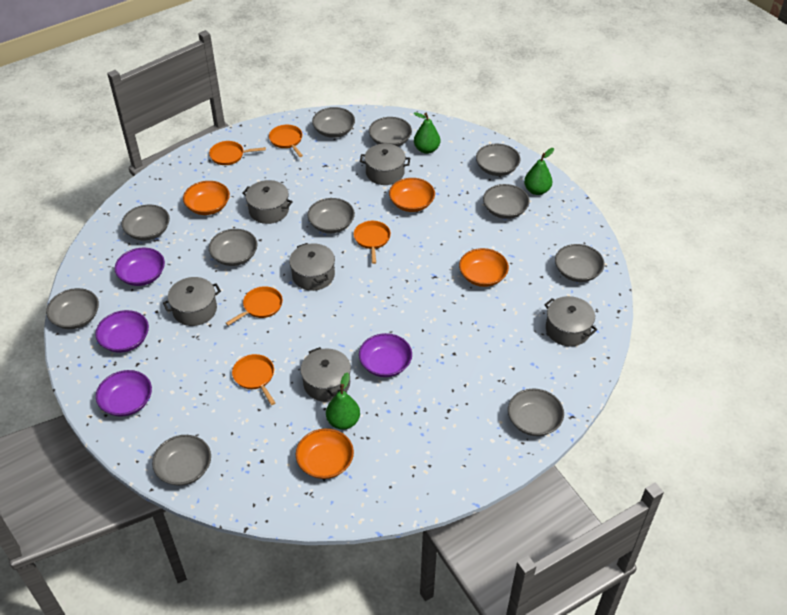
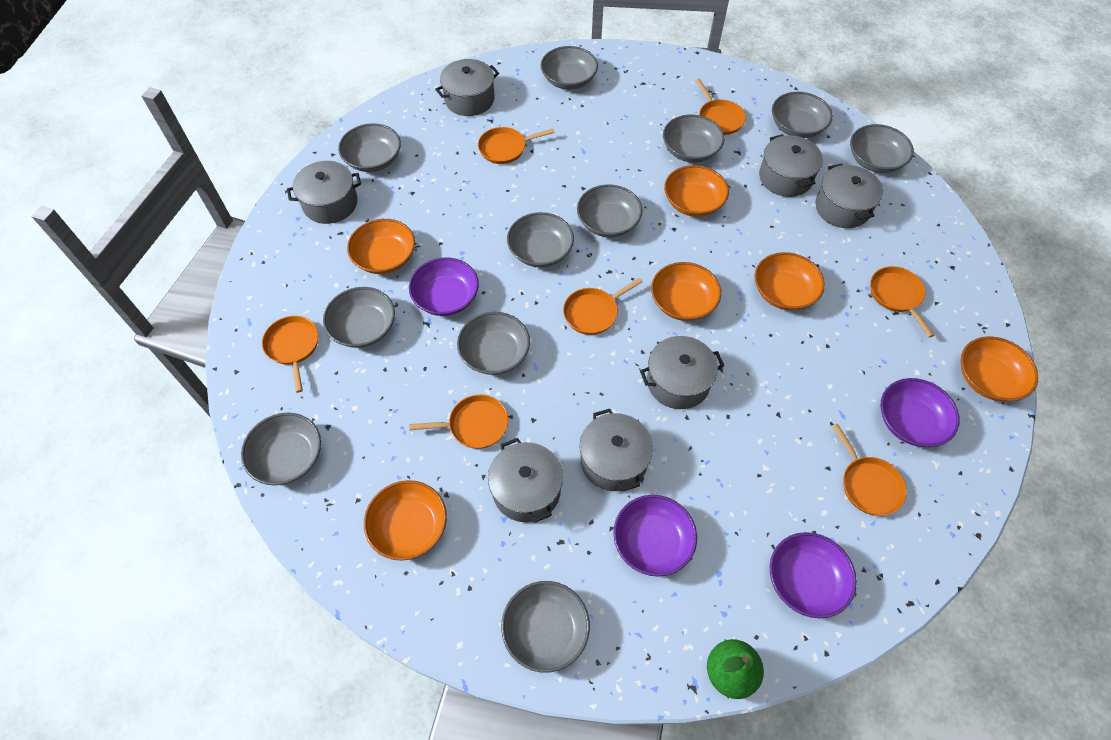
green pear: [326,372,360,430] [413,112,440,154] [524,148,554,195] = 3 -> [707,639,764,699] = 1
grey pot: [163,277,221,326] [242,180,293,224] [289,243,335,291] [300,347,351,402] [360,144,410,185] [544,296,597,347] = 6 -> [287,161,361,224] [435,59,499,116] [488,438,563,523] [580,409,653,491] [640,336,724,409] [759,134,823,197] [815,163,883,228] = 7
orange bowl: [183,181,230,215] [296,428,354,479] [389,178,435,212] [459,248,509,287] = 4 -> [347,219,415,274] [364,480,447,561] [651,262,721,321] [664,165,729,217] [754,252,825,311] [961,336,1038,402] = 6
orange pan: [209,141,266,165] [226,286,283,326] [232,354,275,405] [269,125,303,157] [354,221,391,264] = 5 -> [262,316,319,393] [409,395,508,449] [478,127,555,164] [563,278,643,335] [695,79,746,135] [832,424,907,515] [870,266,934,337] = 7

